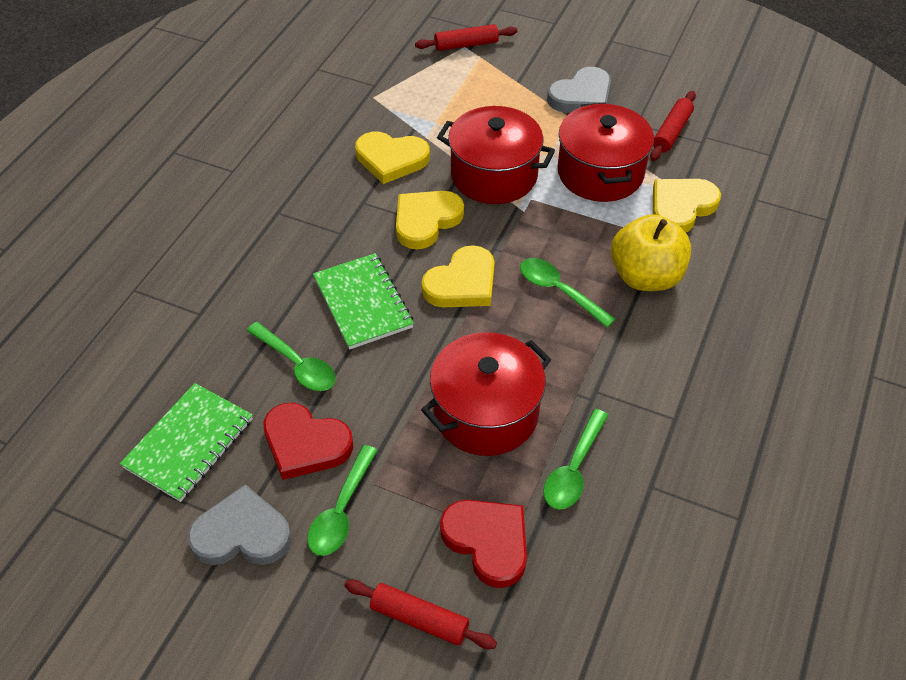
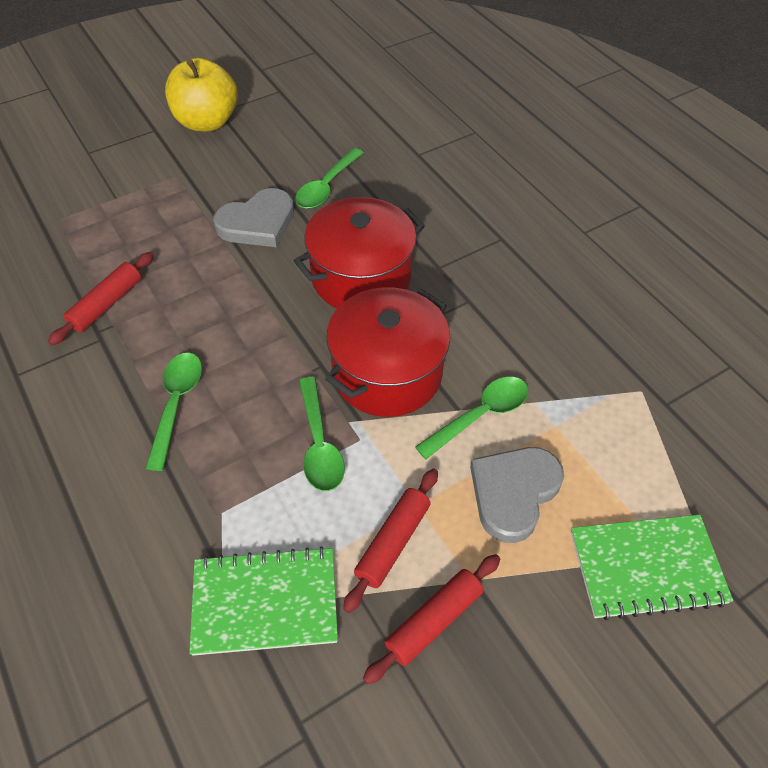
red heart: [263,402,353,480] [440,500,527,588] = 2 -> none = 0
red pot: [421,332,551,456] [437,106,555,204] [557,102,654,202] = 3 -> [294,197,425,308] [325,287,450,417] = 2
yellow heart: [355,131,430,184] [396,191,464,250] [422,245,495,307] [653,179,721,232] = 4 -> none = 0

